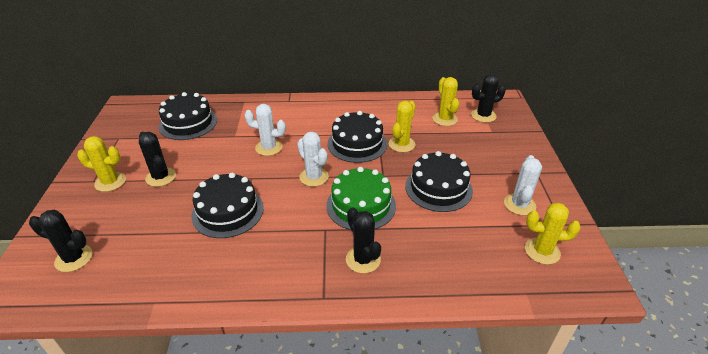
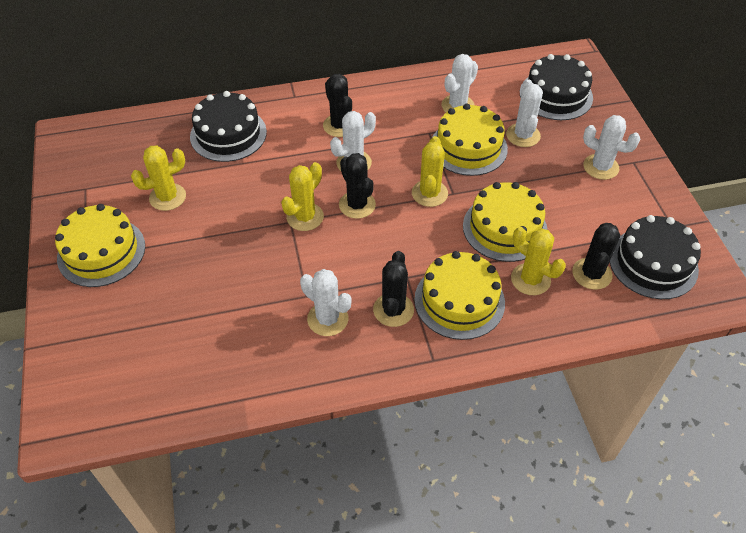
black cake: [159,92,217,140] [191,173,264,238] [328,111,387,163] [405,151,473,212] = 4 -> [190,91,267,162] [520,54,593,120] [610,215,701,299] = 3
green cake: [326,167,396,230] = 1 -> none = 0
white cactus: [244,104,286,156] [297,132,329,187] [504,155,542,215] = 3 -> [300,269,351,336] [330,111,376,171] [442,54,478,112] [506,79,543,147] [583,115,640,180] = 5
yellow cake: none = 0 -> [55,204,145,287] [414,251,505,340] [432,103,508,176] [463,182,547,262] = 4

